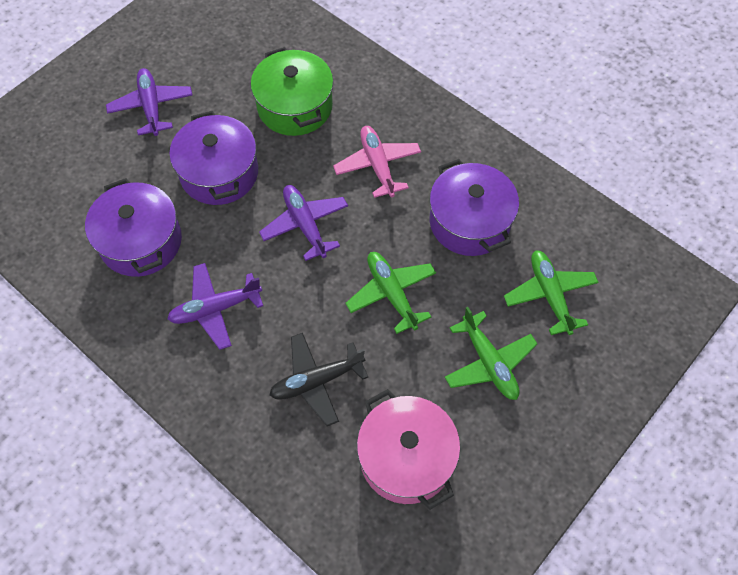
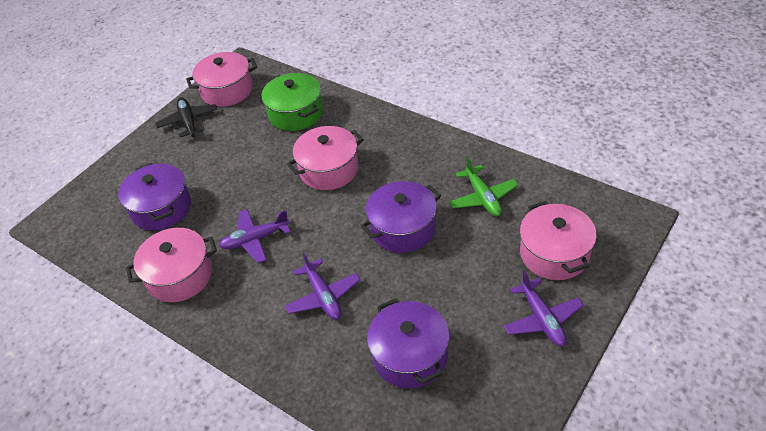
green plane: [345,252,436,334] [445,307,537,400] [504,250,599,335] = 3 -> [449,157,518,216] = 1
pink plane: [333,126,421,198] = 1 -> none = 0
pink pot: [357,389,460,510] = 1 -> [126,228,217,302] [186,52,257,107] [287,126,364,190] [520,201,597,280] = 4

